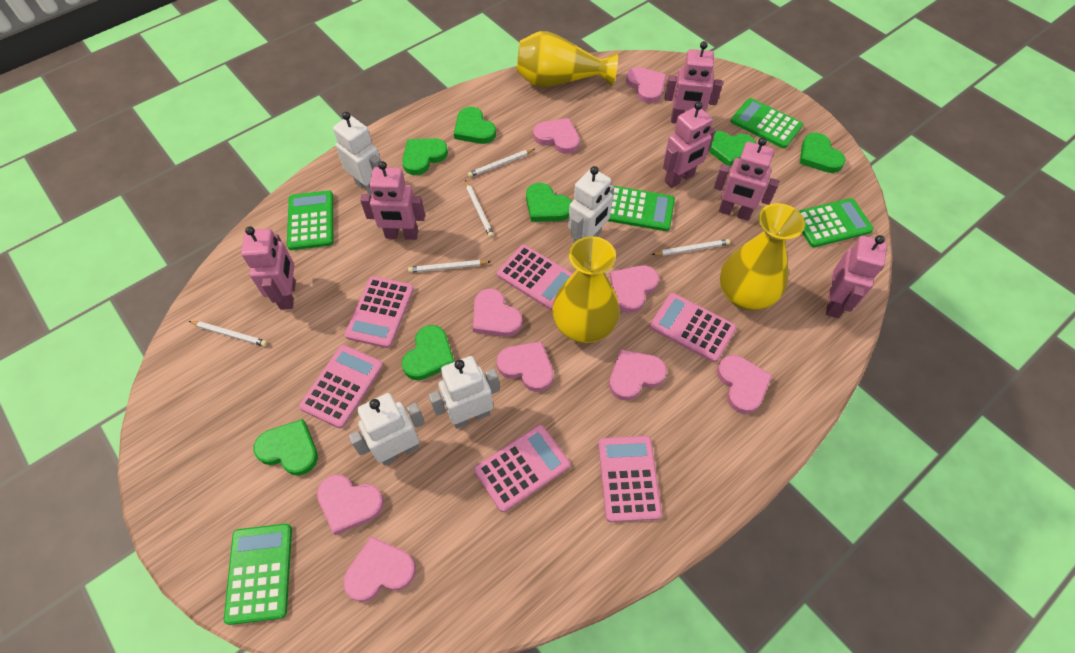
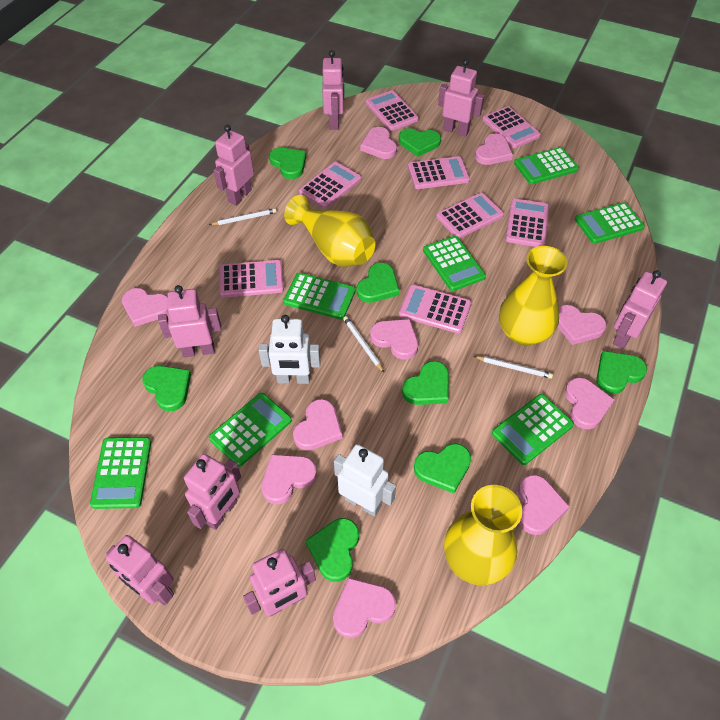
green calculator: [224,524,292,625] [287,190,333,250] [608,186,675,231] [731,98,803,148] [799,198,874,248] = 5 -> [90,437,151,509] [209,393,292,467] [283,273,356,320] [423,236,486,291] [492,394,574,465] [514,147,579,184] [575,202,645,244] = 7
green heart: [254,419,318,476] [402,138,448,175] [402,325,455,380] [454,107,496,144] [526,183,572,222] [709,131,756,166] [799,133,846,173] = 7 -> [142,366,191,412] [269,147,306,179] [305,518,359,582] [357,263,400,303] [399,128,441,157] [402,361,449,405] [414,444,471,493] [596,351,647,394] = 8
pink calculator: [299,345,383,428] [344,276,414,348] [474,425,570,512] [497,245,573,310] [598,436,662,522] [650,293,737,363] = 6 -> [219,260,284,298] [299,162,361,209] [366,90,419,131] [399,285,471,334] [408,156,470,189] [436,193,504,239] [483,106,541,148] [506,198,549,247] = 8
pink heart: [317,474,384,535] [343,536,416,602] [473,289,522,337] [497,341,553,392] [533,118,580,154] [609,349,667,401] [610,265,659,313] [626,67,666,103] [717,355,772,414] = 9 -> [122,288,168,327] [261,454,317,504] [293,399,343,451] [333,577,396,638] [360,127,397,159] [370,319,418,359] [475,134,513,165] [518,475,570,535] [557,305,607,345] [565,377,615,430] = 10
pink robot: [241,226,296,310] [360,161,425,240] [663,102,715,188] [665,41,722,123] [714,138,779,221] [826,235,887,318] = 6 -> [106,535,174,605] [158,285,221,357] [184,454,241,530] [214,125,254,205] [243,549,316,617] [322,50,344,130] [438,59,484,137] [613,270,667,349] = 8
white pencil: [189,321,268,347] [408,260,491,273] [465,180,494,238] [468,149,535,177] [652,239,730,256] = 5 -> [209,208,277,225] [343,316,384,373] [473,356,553,379] = 3
white robot: [333,112,381,195] [349,393,425,466] [429,356,500,429] [568,166,614,243] = 4 -> [258,315,320,384] [334,444,396,517] = 2

